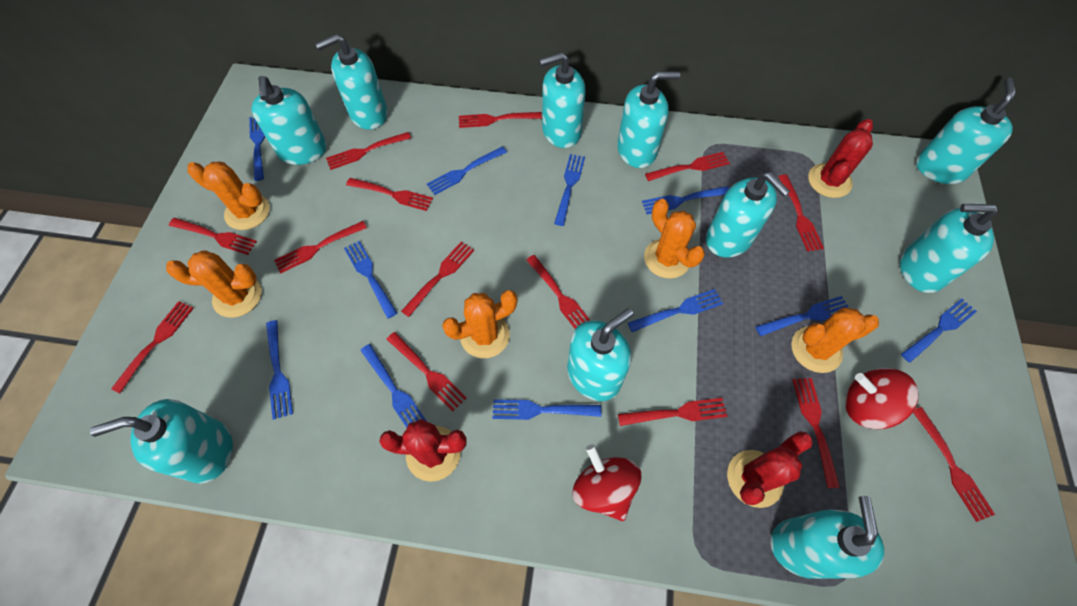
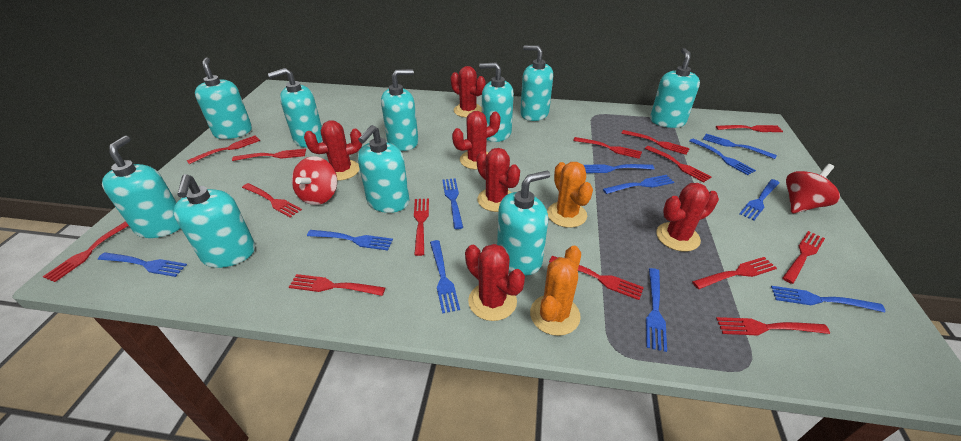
orange cactus: [166,250,261,318] [188,161,270,230] [442,290,517,358] [644,199,705,279] [791,307,879,373] = 5 -> [530,246,581,336] [547,162,593,228] = 2
red cactus: [379,419,467,482] [727,431,813,508] [808,119,873,198] = 3 -> [304,120,362,181] [451,66,486,118] [452,111,501,170] [465,244,525,321] [477,148,520,212] [656,183,719,252] = 6

